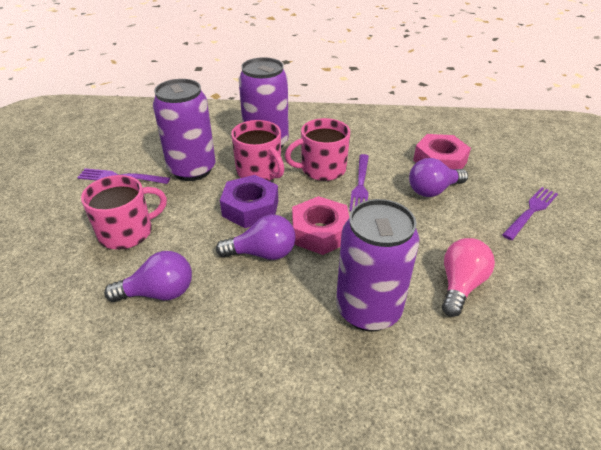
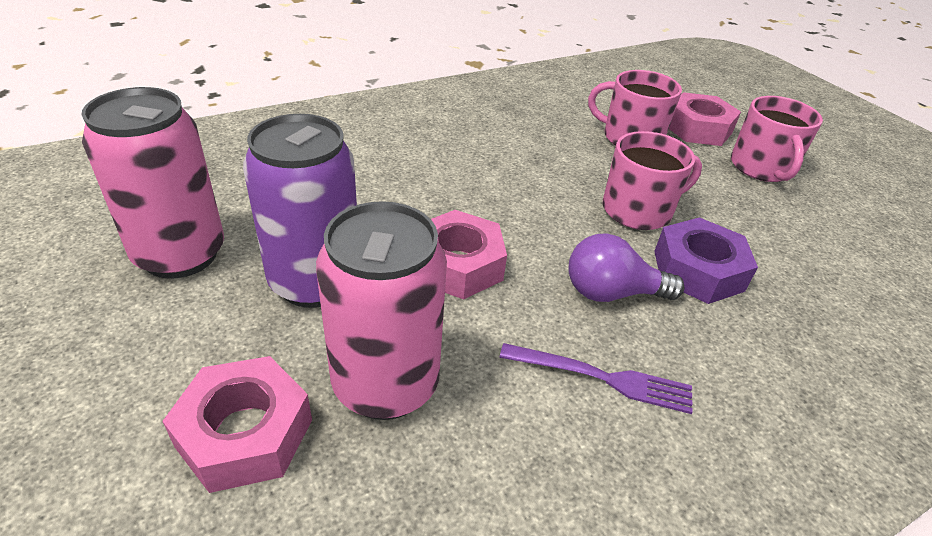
pink can: none = 0 -> [81,87,224,279] [316,201,447,420] = 2
pink light bulb: [442,238,495,317] = 1 -> none = 0
pink nut: [292,196,349,255] [413,134,471,169] = 2 -> [162,356,312,493] [431,210,507,300] [669,92,741,146] = 3
purple can: [153,79,215,181] [239,57,289,148] [336,199,419,331] = 3 -> [243,114,357,308] = 1
purple fork: [77,168,170,184] [349,154,369,211] [502,187,558,240] = 3 -> [499,343,693,414] = 1
purple light bulb: [104,251,192,302] [216,215,296,260] [409,158,468,197] = 3 -> [568,233,685,302] = 1

